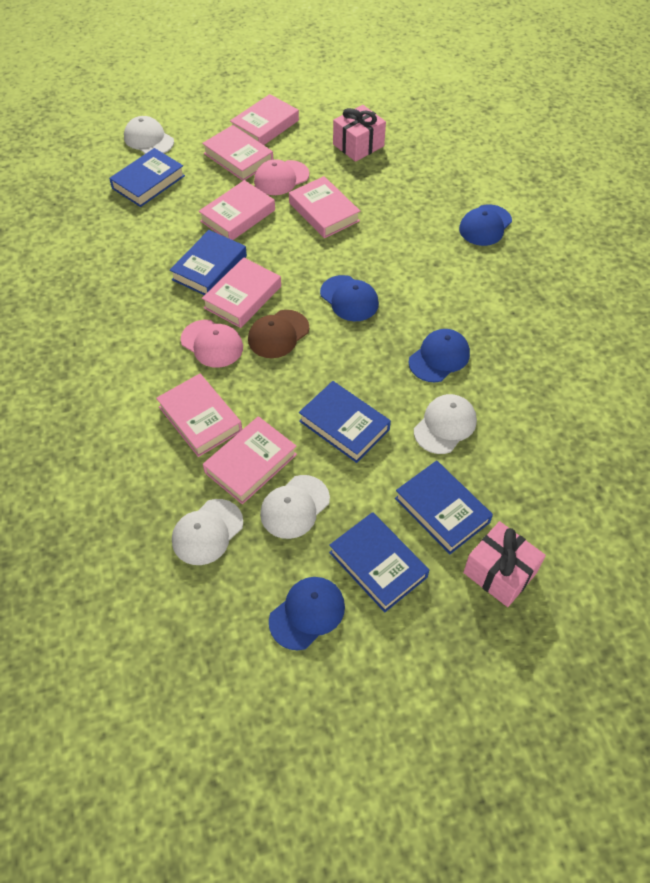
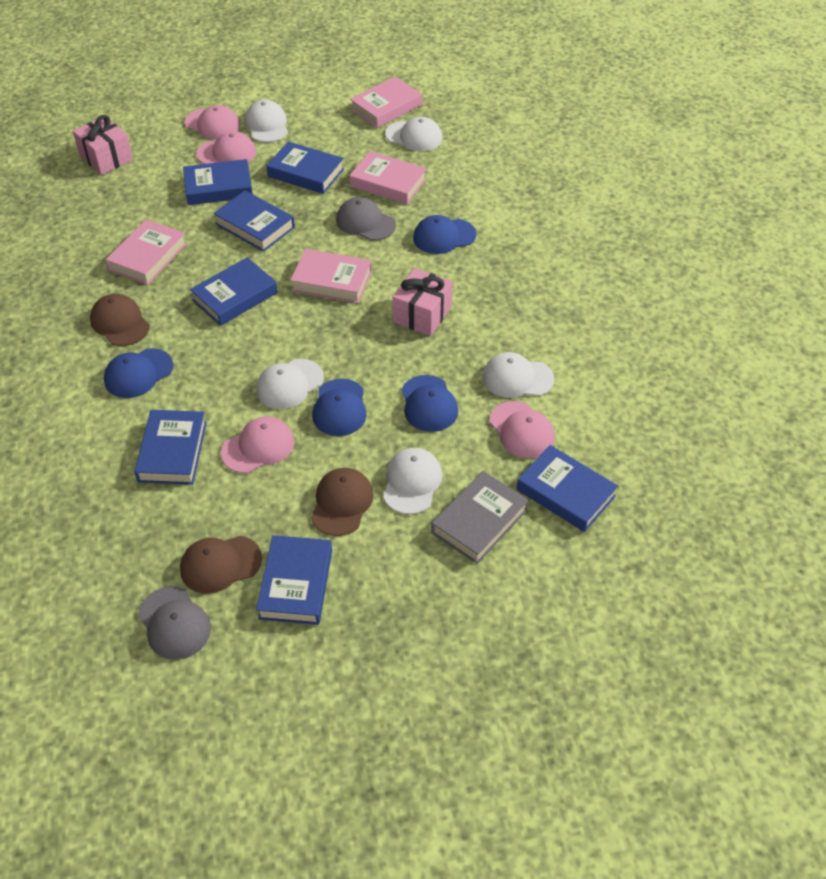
blue book: [109,148,185,207] [170,230,247,295] [299,381,391,463] [329,512,429,613] [395,461,493,554] = 5 -> [134,410,207,485] [183,159,253,205] [190,257,278,326] [213,190,295,252] [256,535,332,625] [266,142,344,194] [517,445,618,532] = 7
brown cap: [248,310,309,358] = 1 -> [90,294,150,346] [180,536,262,594] [311,468,373,536] = 3
grey book: none = 0 -> [431,471,529,564] = 1
grey cap: none = 0 -> [138,586,211,660] [336,197,396,241] = 2
pink book: [156,374,242,457] [199,180,275,240] [202,125,273,181] [202,257,281,328] [203,416,297,504] [230,94,299,145] [289,176,360,238] = 7 -> [106,219,187,285] [290,249,372,303] [349,151,427,204] [350,76,422,128] = 4
pink cap: [181,320,243,368] [254,159,309,195] = 2 -> [185,105,240,140] [196,131,256,164] [221,416,294,473] [489,401,555,458] = 4
white cap: [124,116,174,154] [172,499,243,565] [260,475,330,539] [414,394,477,454] = 4 -> [245,100,288,142] [256,359,324,409] [383,448,442,514] [385,117,443,151] [482,352,555,398] = 5

